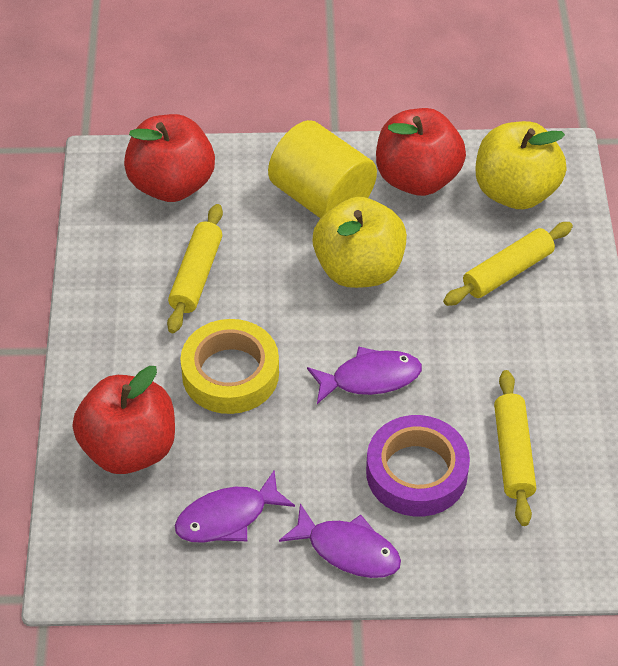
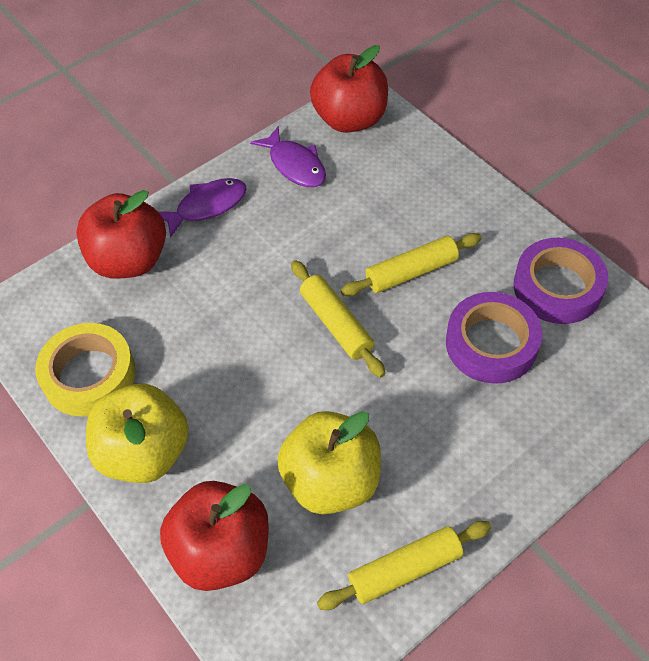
purple fish: [175,470,295,543] [279,504,401,578] [307,346,422,404] = 3 -> [158,178,247,238] [250,126,326,187] = 2
purple tape: [366,415,470,517] = 1 -> [446,292,542,384] [514,238,608,324] = 2
yellow cylinder: [268,120,377,218] = 1 -> none = 0

